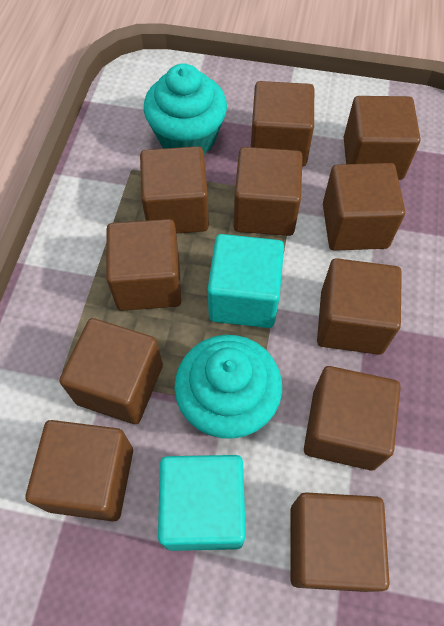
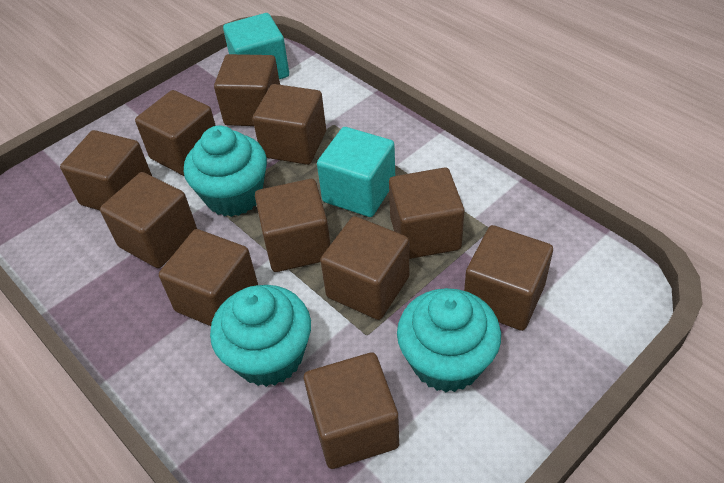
turquoise cupcake: [144,64,227,155] [174,335,282,439] = 2 -> [184,126,267,217] [210,285,311,387] [397,288,501,392] = 3

